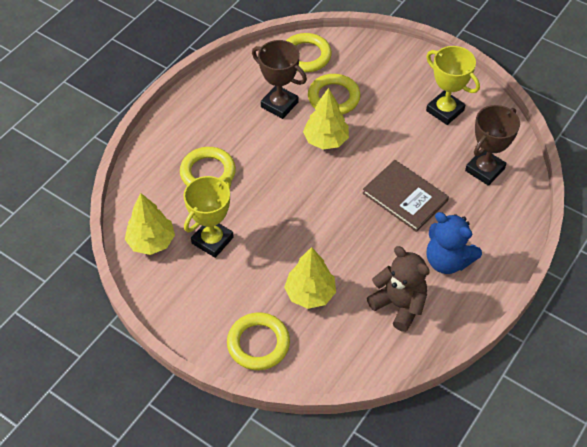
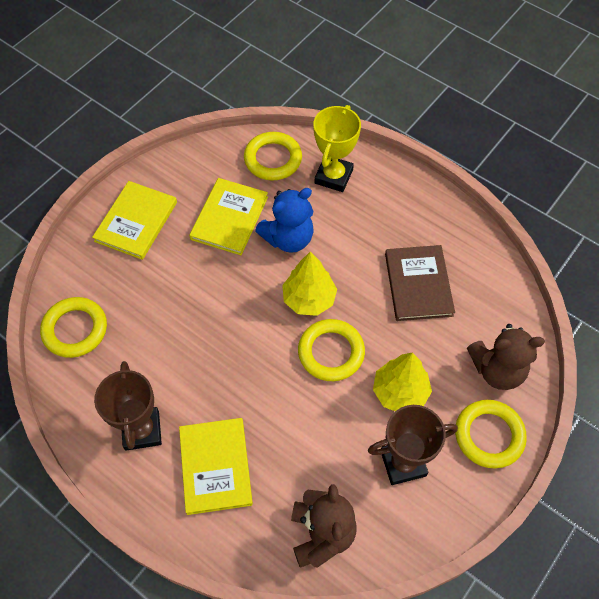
brown teddy bear: [367,246,430,332] = 1 -> [291,484,357,568] [467,324,545,390] = 2
yellow book: none = 0 -> [92,181,177,260] [179,418,253,515] [189,178,268,255] = 3
yellow tree: [125,193,175,255] [284,247,336,309] [303,88,349,150] = 3 -> [282,252,337,316] [373,352,432,411] = 2
yellow trophy: [184,176,234,258] [426,46,480,125] = 2 -> [313,105,361,192] = 1

